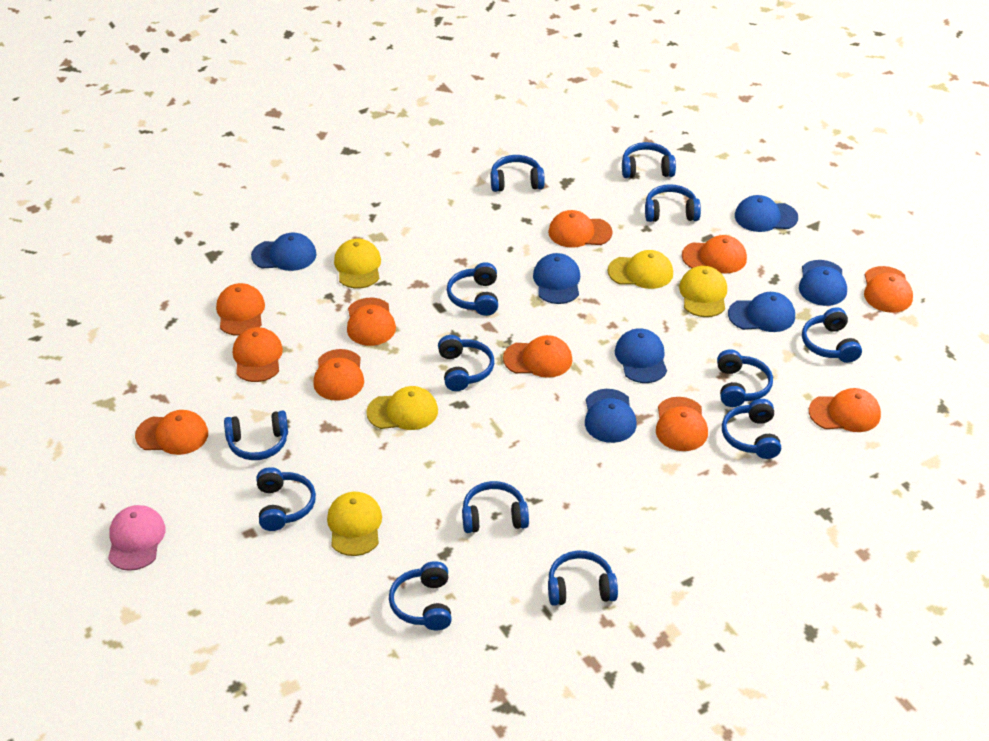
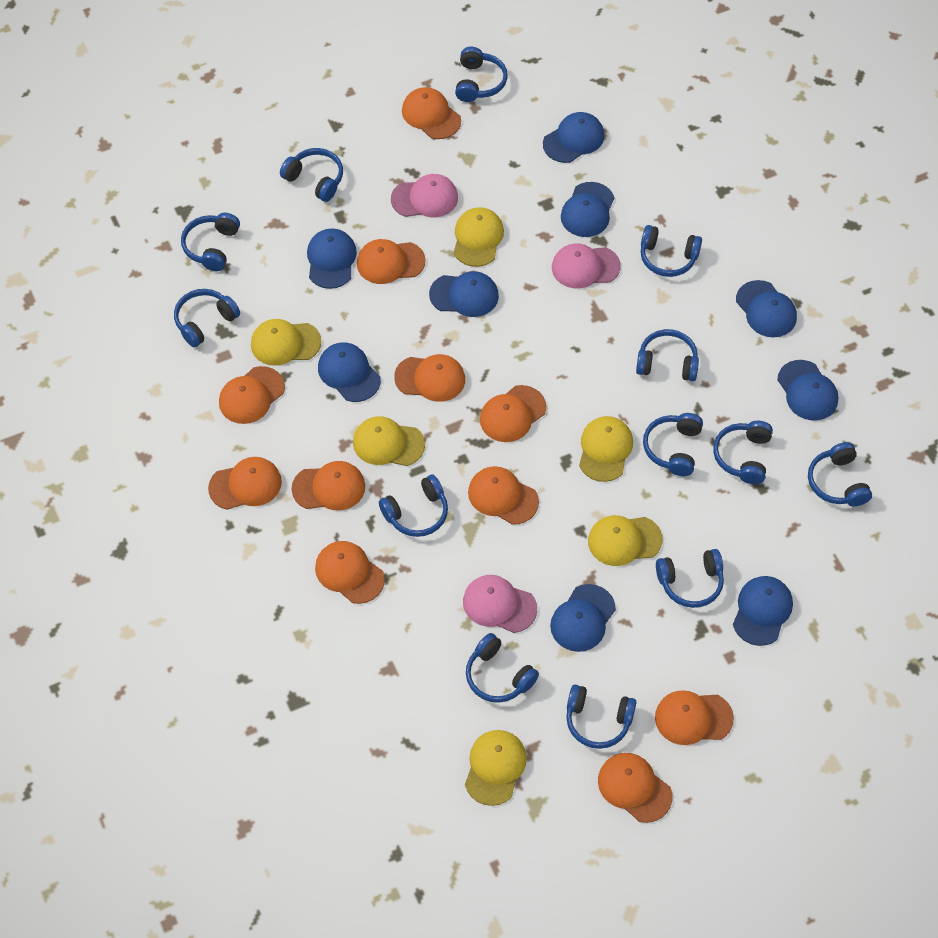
blue cap: [251,232,317,271] [533,253,580,304] [585,389,637,443] [615,328,667,383] [728,292,795,332] [735,195,798,232] [799,260,847,306] = 7 -> [307,228,357,289] [318,342,381,402] [429,271,499,317] [543,112,604,163] [550,584,616,652] [561,182,614,237] [733,576,793,646] [736,280,797,337] [777,360,838,421] = 9
pink cap: [108,505,166,571] = 1 -> [391,174,458,217] [463,575,537,633] [552,243,621,289] = 3
yellow cap: [327,492,382,556] [334,239,381,289] [366,386,438,430] [608,250,673,289] [679,266,727,317] = 5 -> [251,319,321,366] [353,416,425,466] [454,207,504,267] [465,730,527,806] [579,416,633,482] [588,515,663,566] = 6

